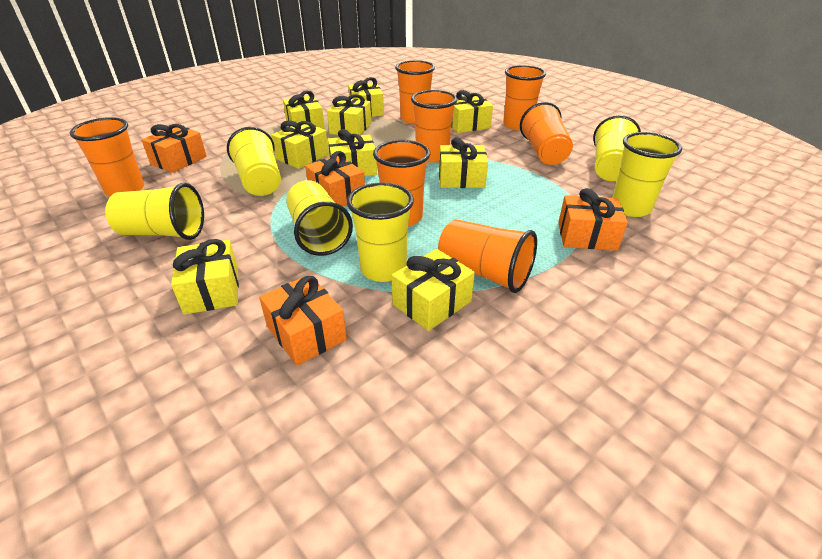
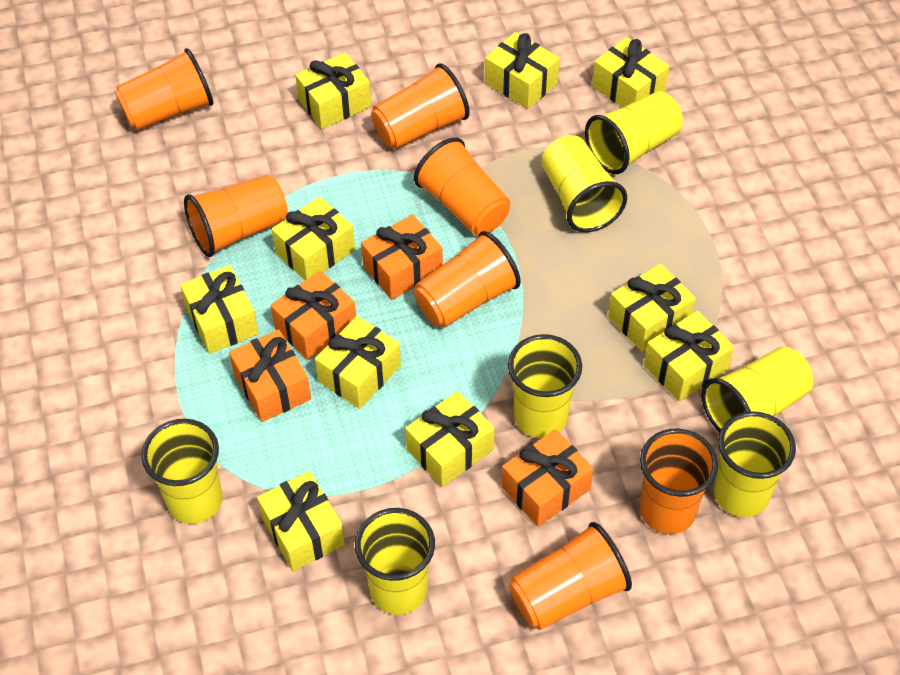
yellow cup: [105,183,204,240] [227,127,281,196] [286,180,353,256] [347,182,414,282] [593,115,641,181] [612,132,682,217] = 6 -> [141,419,223,524] [355,508,435,615] [508,334,582,438] [541,135,627,232] [585,91,683,174] [701,346,813,433] [714,411,796,517] = 7
yellow gift: [171,239,239,315] [271,121,329,169] [283,91,325,130] [327,94,372,135] [328,129,377,176] [348,77,384,117] [392,249,475,331] [439,137,488,188] [451,90,493,133] = 9 -> [180,265,259,354] [257,471,345,571] [272,197,355,280] [295,53,371,129] [315,316,401,409] [405,391,495,487] [485,32,560,109] [592,37,669,108] [608,264,696,352] [644,311,734,402] = 10

